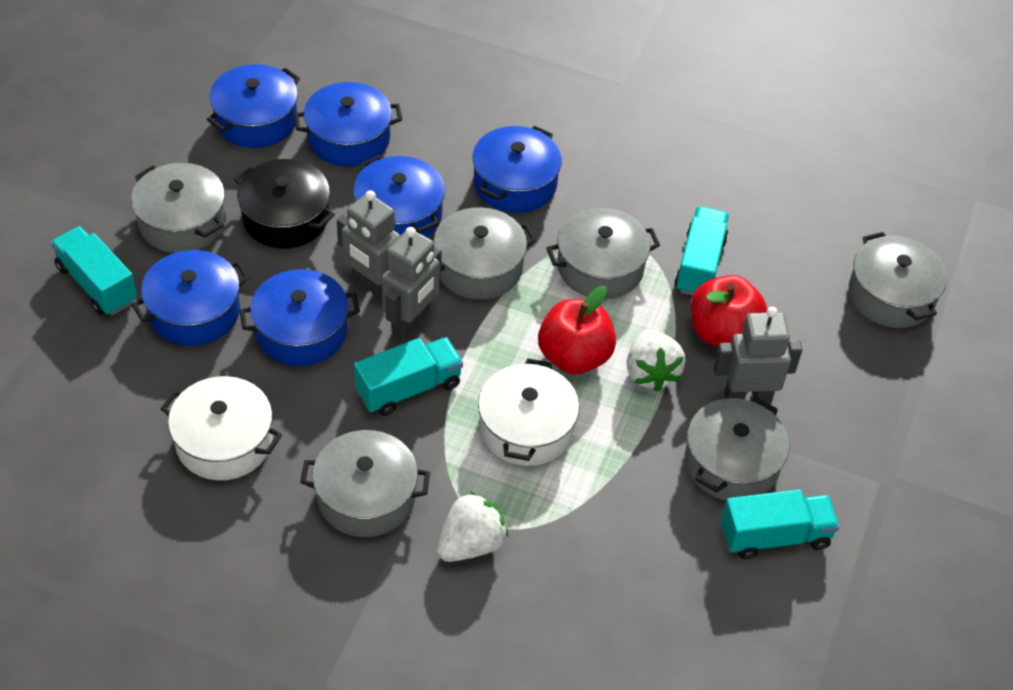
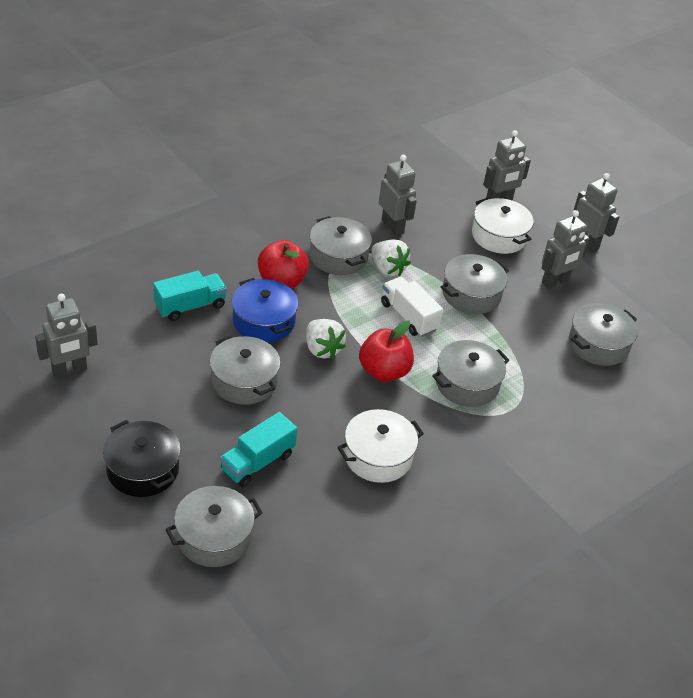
blue pot: [131,250,250,346] [207,64,300,148] [239,269,360,366] [294,82,402,167] [353,155,445,237] [472,125,562,213] = 6 -> [231,278,298,342] = 1
grey robot: [337,190,401,301] [382,227,442,339] [713,307,803,405] = 3 -> [35,294,98,378] [379,155,417,236] [483,130,531,201] [542,210,590,289] [574,173,620,253] = 5
turquoise truck: [51,226,137,315] [354,337,463,416] [674,206,729,296] [721,489,839,559] = 4 -> [153,271,227,321] [220,412,297,487] = 2
white truck: none = 0 -> [381,277,443,337] = 1

